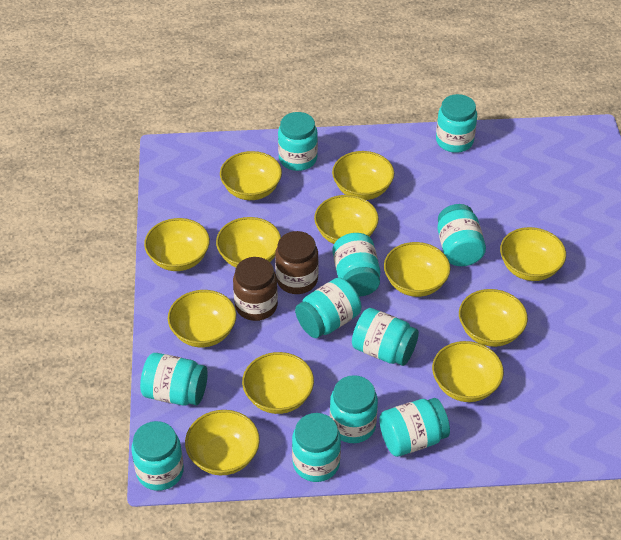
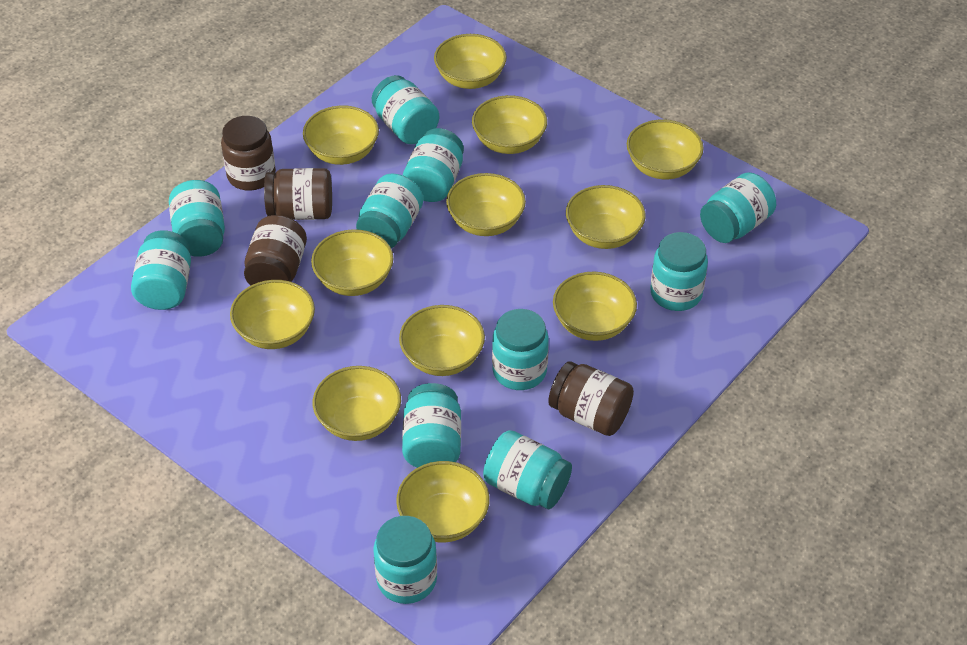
brown jar: [233,257,278,321] [275,231,319,294] = 2 -> [221,116,276,191] [244,215,307,286] [264,168,332,220] [548,361,634,436] = 4

